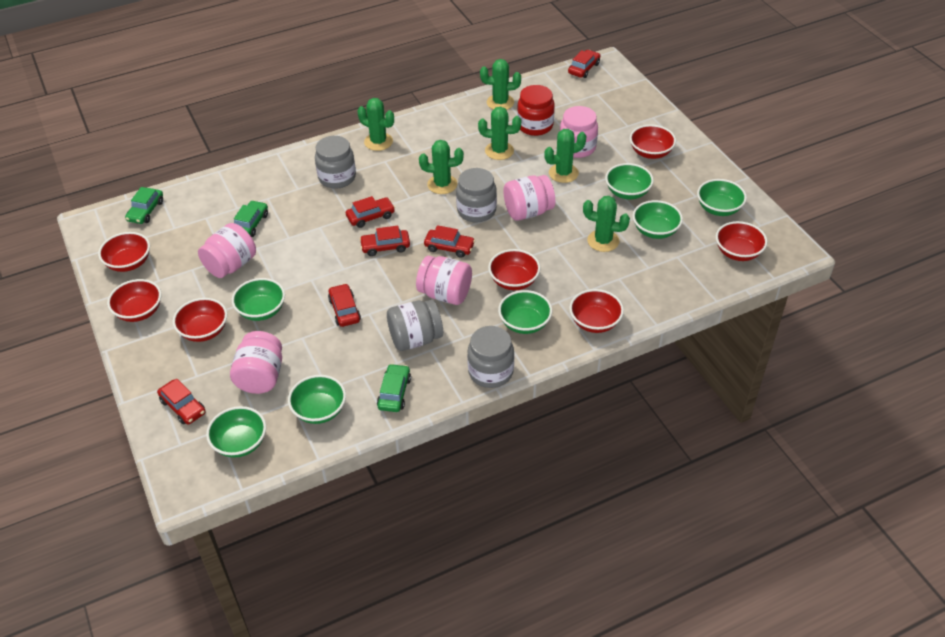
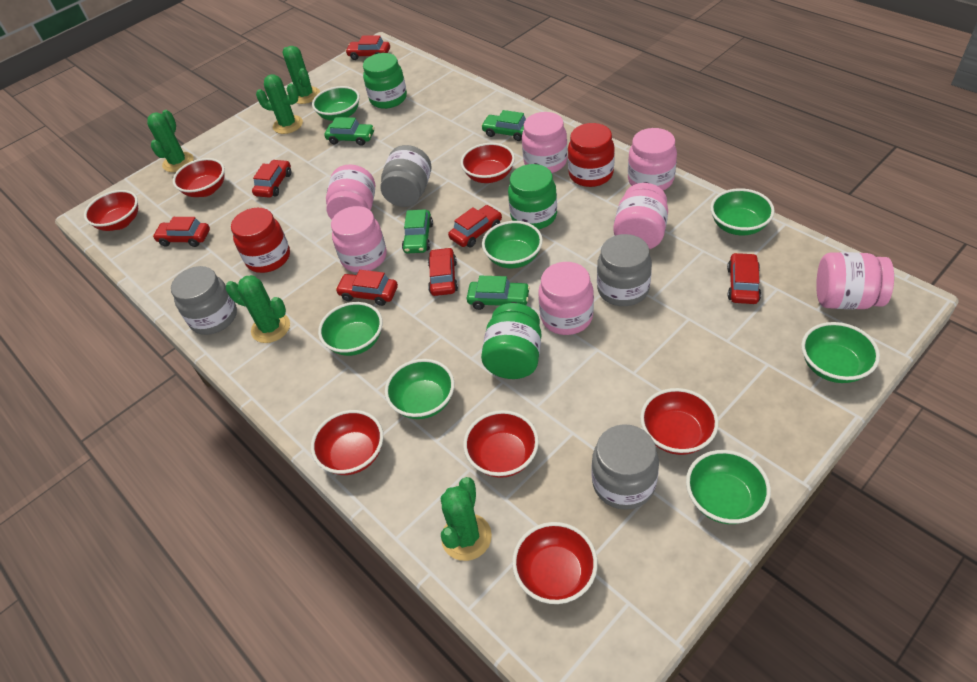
green cactus: [357,98,394,151] [419,140,464,194] [478,107,521,160] [480,59,521,110] [544,129,586,183] [583,196,630,252] = 6 -> [147,110,194,172] [226,275,290,343] [256,74,303,134] [283,46,320,104] [441,477,492,561] = 5
green car: [125,187,163,224] [234,200,268,237] [377,364,411,412] = 3 -> [324,117,375,146] [402,209,433,254] [467,276,530,310] [481,110,526,141] = 4
green jar: none = 0 -> [363,53,407,109] [481,303,541,379] [508,164,557,229] = 3
pink jar: [198,223,256,278] [230,331,282,394] [416,256,472,305] [503,175,555,221] [560,106,598,158] = 5 -> [326,165,375,220] [331,206,387,273] [522,112,568,173] [538,262,594,335] [613,183,668,249] [628,128,677,190] [816,252,894,309] = 7
red car: [157,379,206,425] [328,284,361,327] [346,196,395,228] [359,226,410,256] [424,225,475,258] [568,50,600,78] = 6 -> [153,217,210,247] [252,160,291,198] [335,270,398,306] [345,35,390,60] [428,247,458,296] [448,205,502,247] [727,253,761,304] = 7
red jar: [517,85,555,136] = 1 -> [231,208,290,273] [568,123,615,187] = 2

